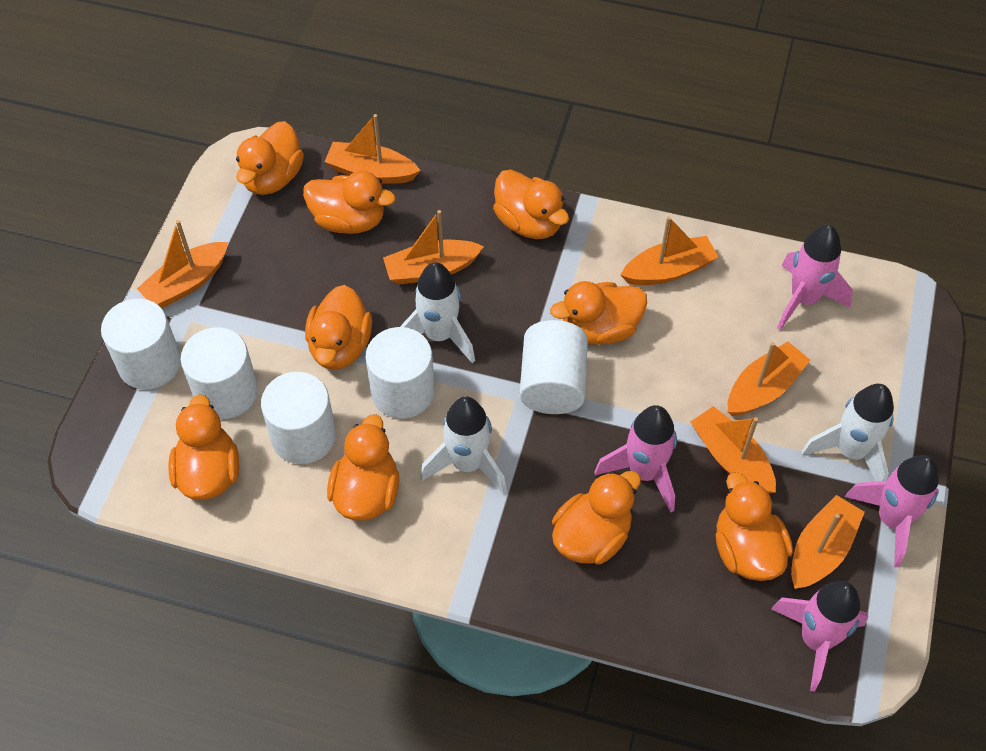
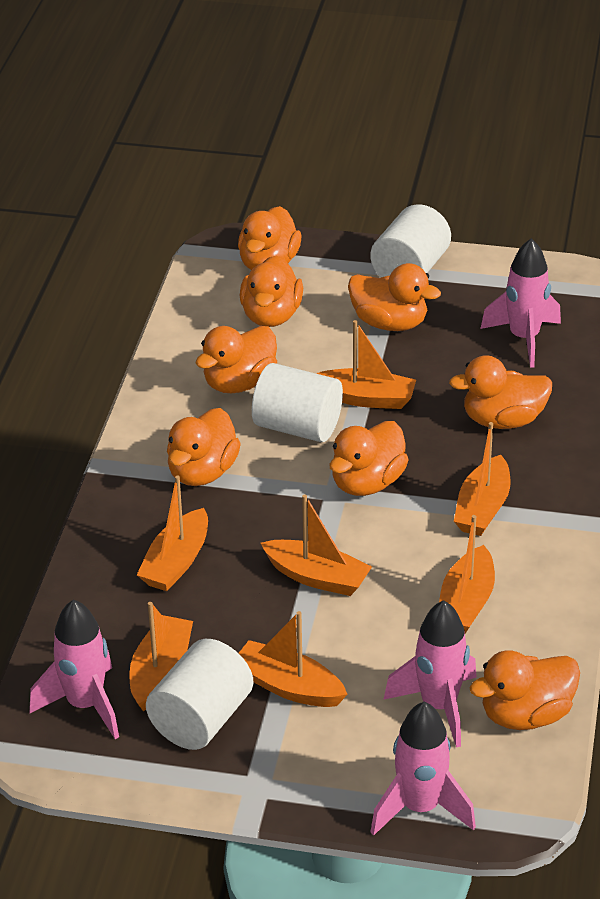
orange duck: [168,394,239,500] [236,121,304,195] [303,171,396,234] [305,285,372,370] [327,414,399,521] [493,169,569,239] [550,281,647,345] [552,471,641,564] [716,472,793,581] = 9 -> [167,408,241,486] [196,326,277,393] [238,206,302,270] [240,255,303,327] [330,421,409,496] [348,263,441,331] [449,355,552,429] [469,651,580,730] = 8
white cylinder: [101,299,181,390] [181,327,258,419] [261,372,336,464] [365,327,435,419] [520,320,588,414] = 5 -> [146,639,253,750] [252,363,343,442] [370,204,451,277] = 3
white rocket: [400,262,475,364] [420,396,507,494] [801,384,894,482] = 3 -> none = 0

